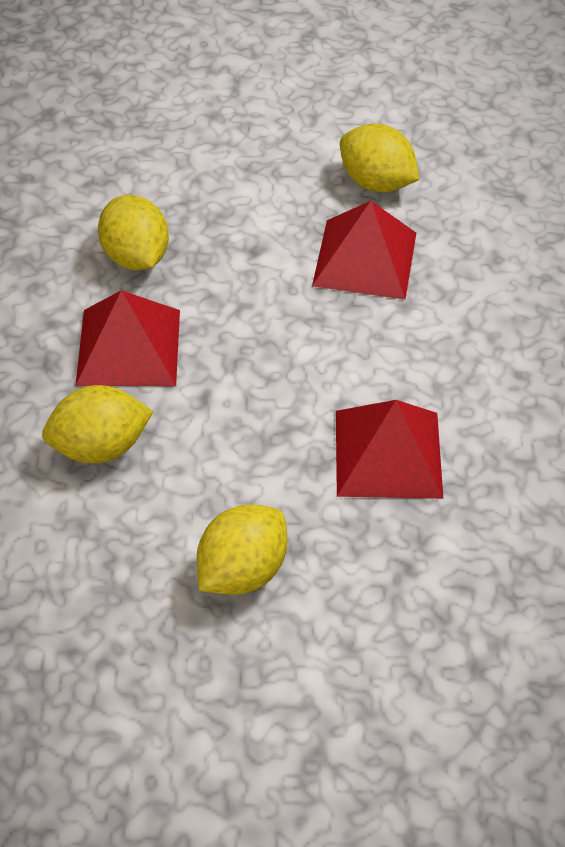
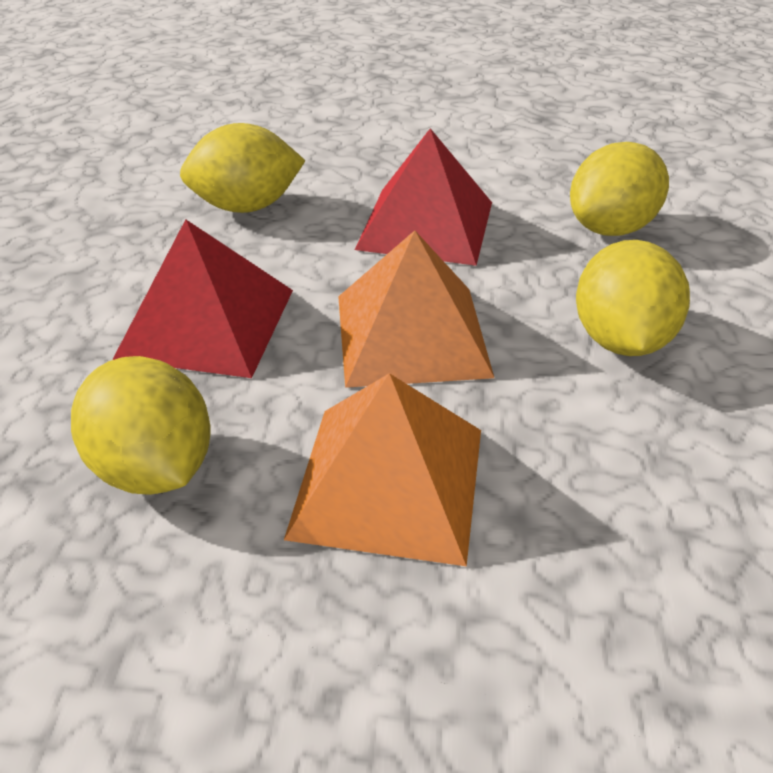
orange pyramid: none = 0 -> [284,373,481,567] [338,230,494,388] = 2
red pyramid: [76,290,180,386] [312,201,416,300] [336,400,443,499] = 3 -> [112,219,293,378] [355,128,492,266] = 2

